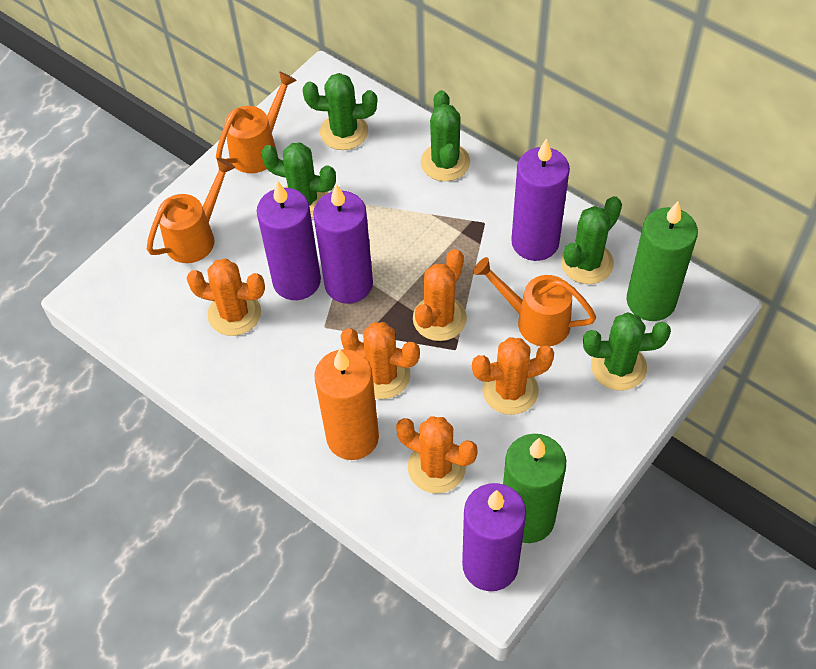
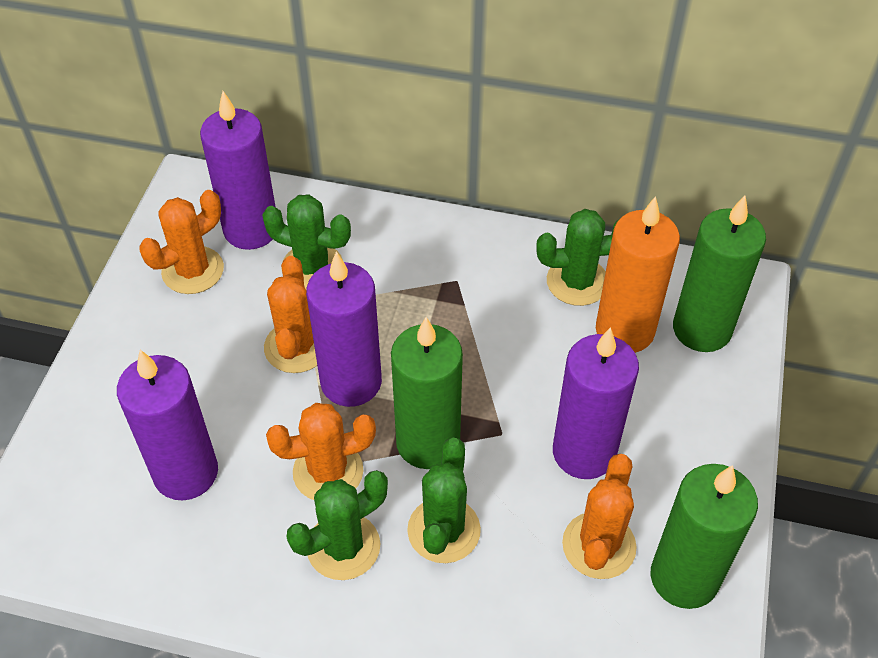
green cactus: [261,142,336,218] [303,73,377,150] [421,90,470,181] [561,196,622,284] [583,312,671,391] = 5 -> [262,194,351,289] [286,470,388,580] [407,438,481,563] [536,209,618,306] = 4
green candle: [503,434,566,543] [626,201,698,321] = 2 -> [391,317,463,469] [651,464,758,609] [673,195,766,352] = 3
orange cactus: [186,259,265,336] [340,322,420,399] [396,416,478,494] [413,249,467,341] [472,337,554,415] = 5 -> [139,190,224,294] [264,256,317,373] [266,403,376,500] [562,454,637,579] = 4
orange watering can: [147,158,235,263] [216,72,297,173] [473,257,596,346] = 3 -> none = 0

